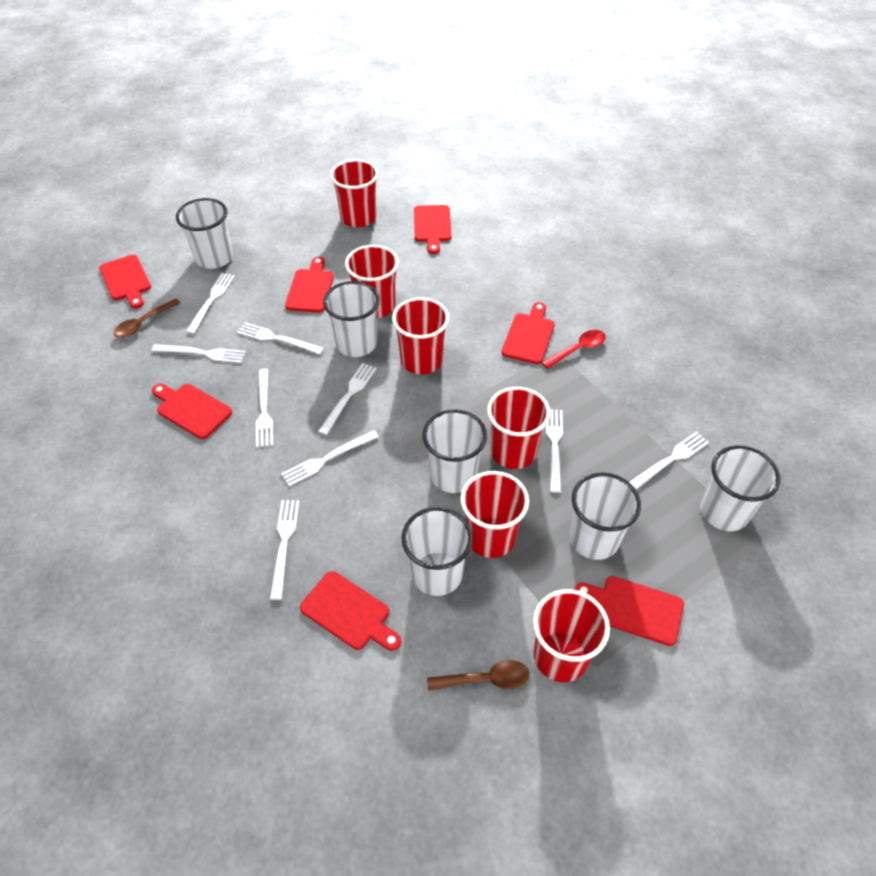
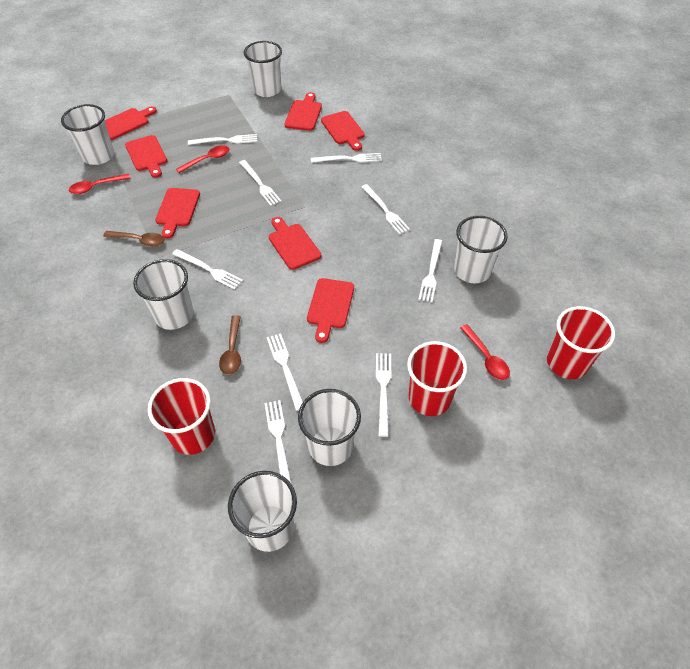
red cup: [330,159,378,227] [345,245,399,318] [392,297,449,375] [460,471,529,558] [487,387,551,469] [533,589,610,682] = 6 -> [148,378,215,455] [407,341,467,416] [547,306,615,379] = 3
red spoon: [542,330,606,369] = 1 -> [69,174,130,194] [176,145,229,173] [460,324,510,380] = 3

